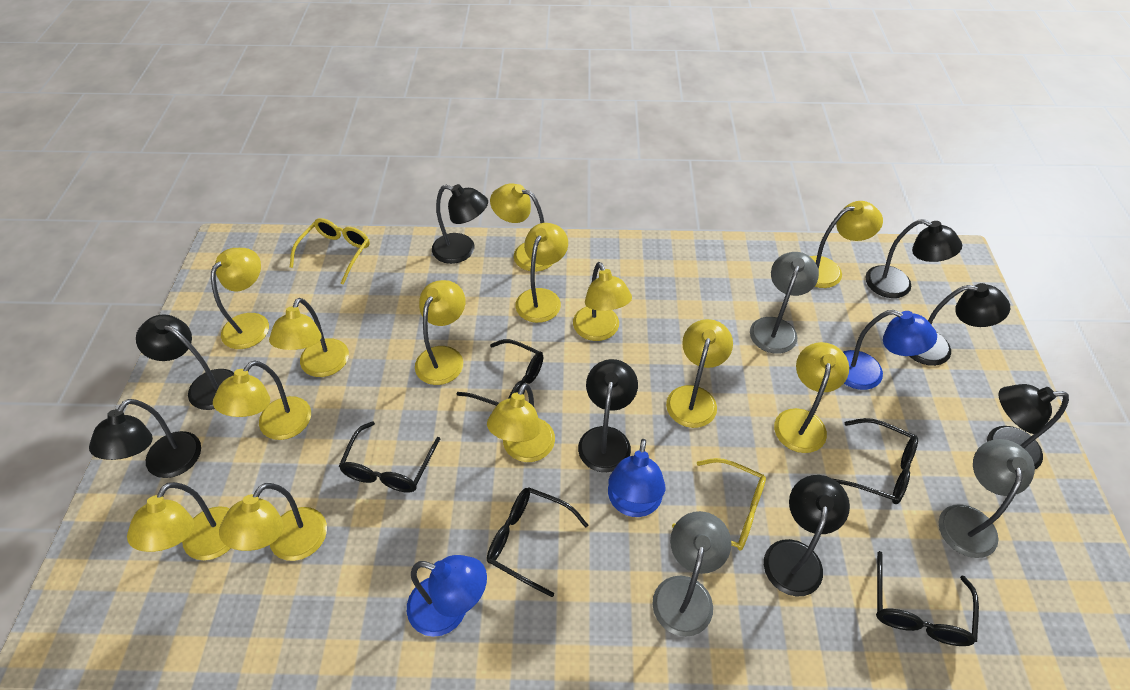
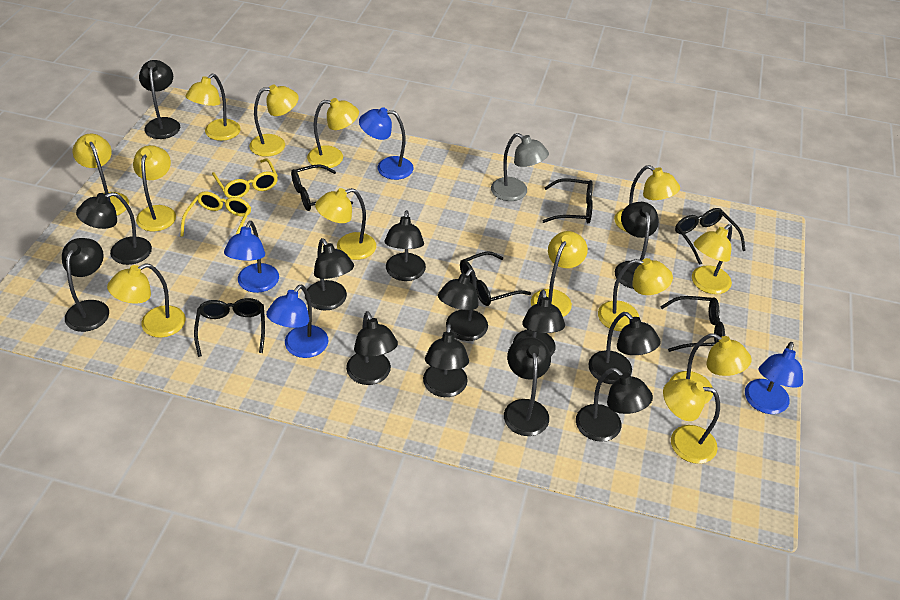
black glasses: [339,421,440,493] [456,339,543,406] [487,487,588,597] [834,418,918,504] [876,551,979,646] = 5 -> [194,298,265,357] [291,164,353,211] [460,251,531,306] [542,178,593,223] [660,296,725,352] [675,208,746,265] = 6
black lamp: [89,399,201,478] [136,314,234,410] [432,184,488,264] [578,359,638,472] [764,475,850,597] [865,219,962,298] [909,283,1010,366] [987,384,1069,469] = 8 -> [62,238,109,332] [76,192,152,265] [139,60,180,139] [305,238,354,311] [346,311,398,385] [384,210,426,281] [423,324,469,397] [438,269,488,341] [504,337,551,436] [513,289,565,356] [576,368,653,442] [588,312,661,384] [615,202,659,289] = 13
blue lamp: [407,555,487,637] [608,439,666,517] [843,310,937,390] = 3 -> [224,221,279,293] [266,285,328,358] [359,107,414,180] [745,342,803,414] = 4
grey lamp: [652,511,732,637] [750,252,819,354] [939,439,1035,558] = 3 -> [491,133,549,201] = 1

